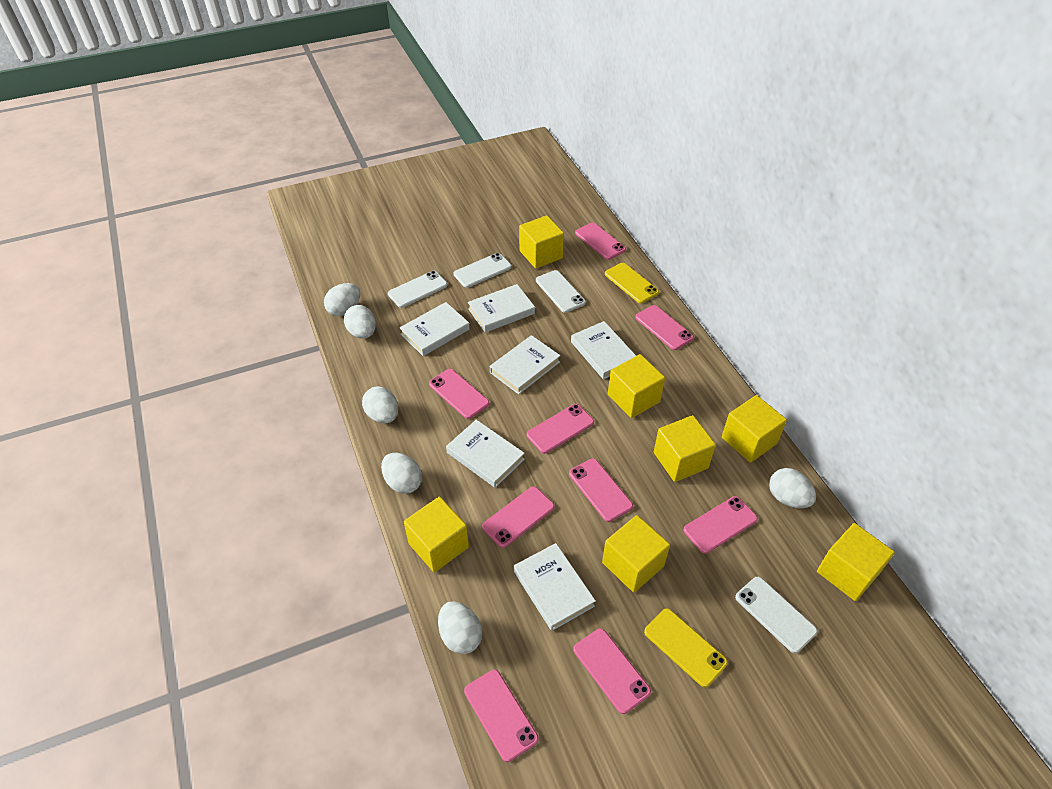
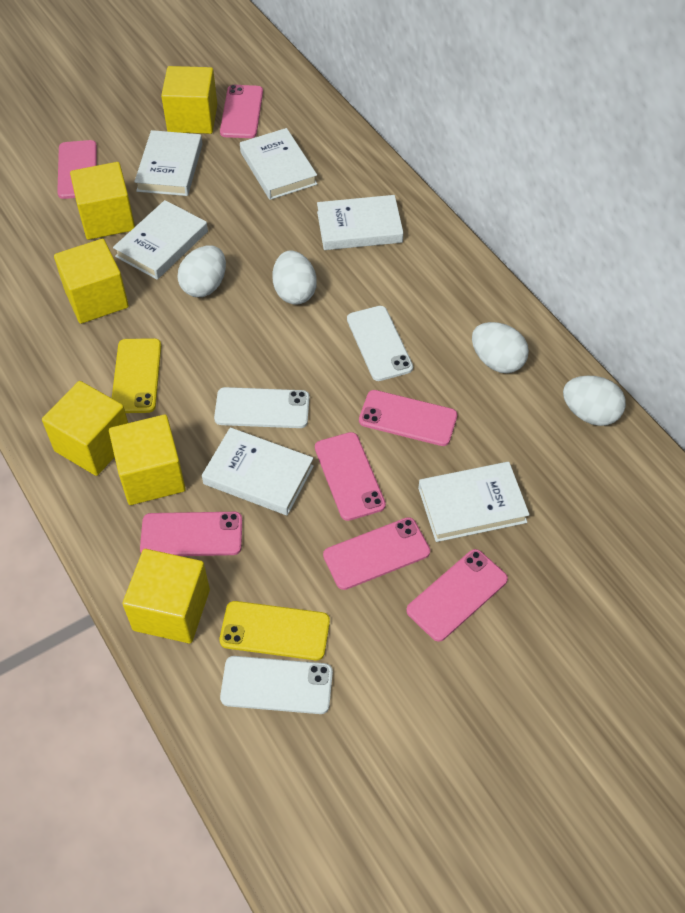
pink phone: [429,369,489,419] [464,670,538,762] [482,487,554,548] [527,404,594,454] [569,459,633,522] [574,629,651,714] [575,223,626,260] [635,305,694,350] [684,496,758,554] = 9 -> [57,140,97,199] [140,512,242,556] [220,85,263,138] [315,432,386,521] [323,517,430,590] [359,390,457,446] [406,549,508,642] = 7
white egg: [324,283,360,316] [344,305,376,339] [362,386,398,423] [381,453,422,494] [438,601,482,654] [769,468,816,508] = 6 -> [177,245,226,297] [272,250,317,305] [472,322,529,373] [563,376,626,426] = 4
white phone: [388,271,447,308] [453,253,511,288] [536,270,586,313] [735,577,817,653] = 4 -> [214,387,310,428] [220,656,333,714] [347,306,413,381] = 3
yellow cube: [404,497,469,572] [519,215,564,269] [602,515,670,593] [608,354,665,418] [654,415,716,482] [722,395,787,463] [817,523,895,601] = 7 -> [42,381,128,476] [54,239,129,324] [70,162,135,240] [109,415,186,505] [122,549,210,644] [161,66,217,134] = 6

